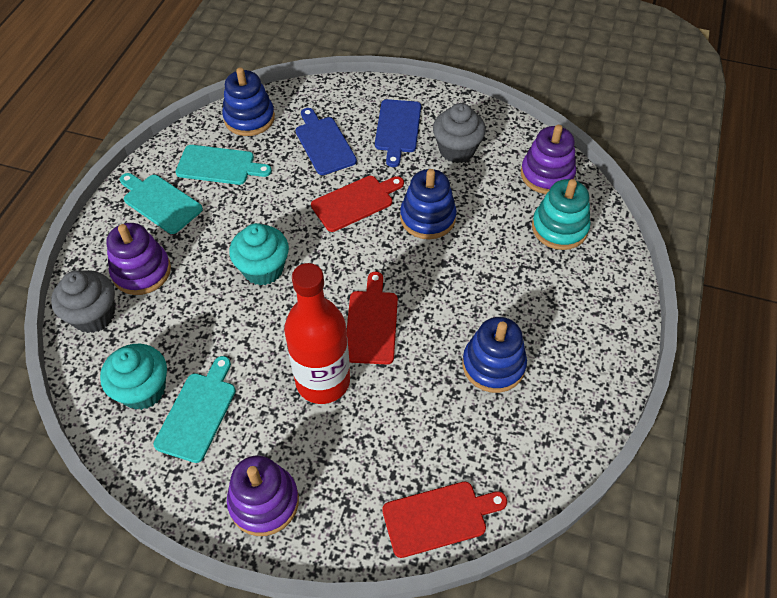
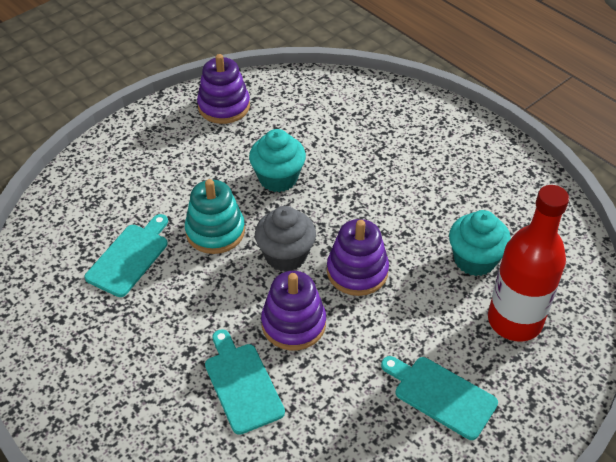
blue cutting board: [295,108,357,175] [375,99,421,167] = 2 -> none = 0
blue stacking toy: [222,67,275,136] [400,169,457,239] [462,317,527,393] = 3 -> none = 0
grey cupcake: [51,270,115,333] [433,103,486,163] = 2 -> [255,206,316,272] = 1
red cutting board: [311,176,404,232] [346,272,398,364] [382,481,507,558] = 3 -> none = 0

